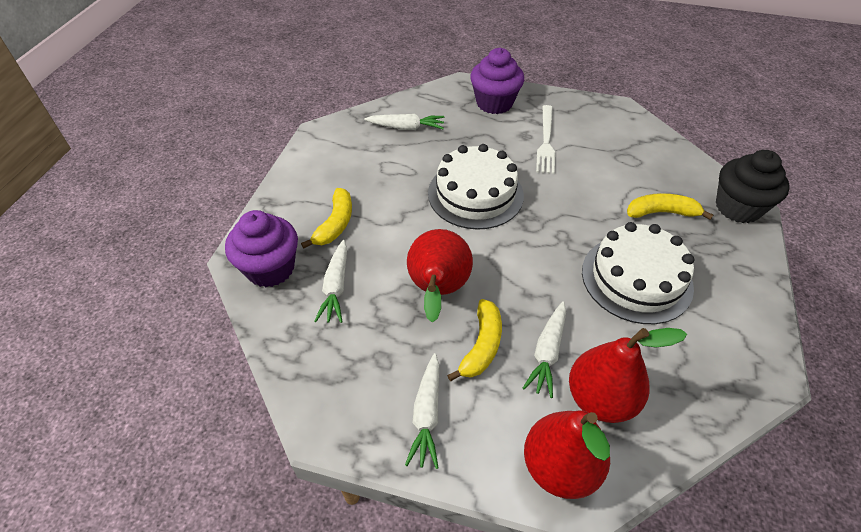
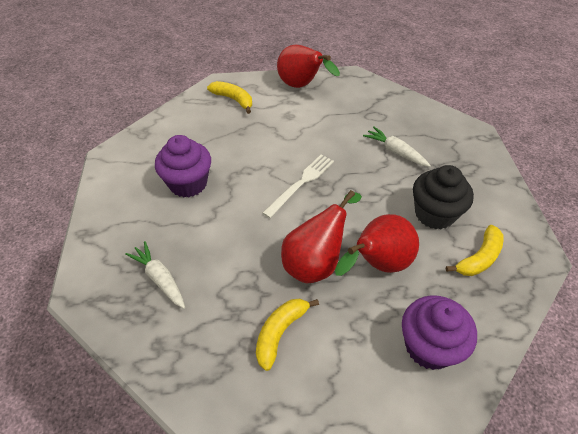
white cake: [428,144,524,230] [582,222,694,324] = 2 -> none = 0
white carrot: [314,240,347,323] [364,114,444,130] [405,353,439,469] [523,301,566,398] = 4 -> [125,241,185,309] [363,126,431,167] = 2

